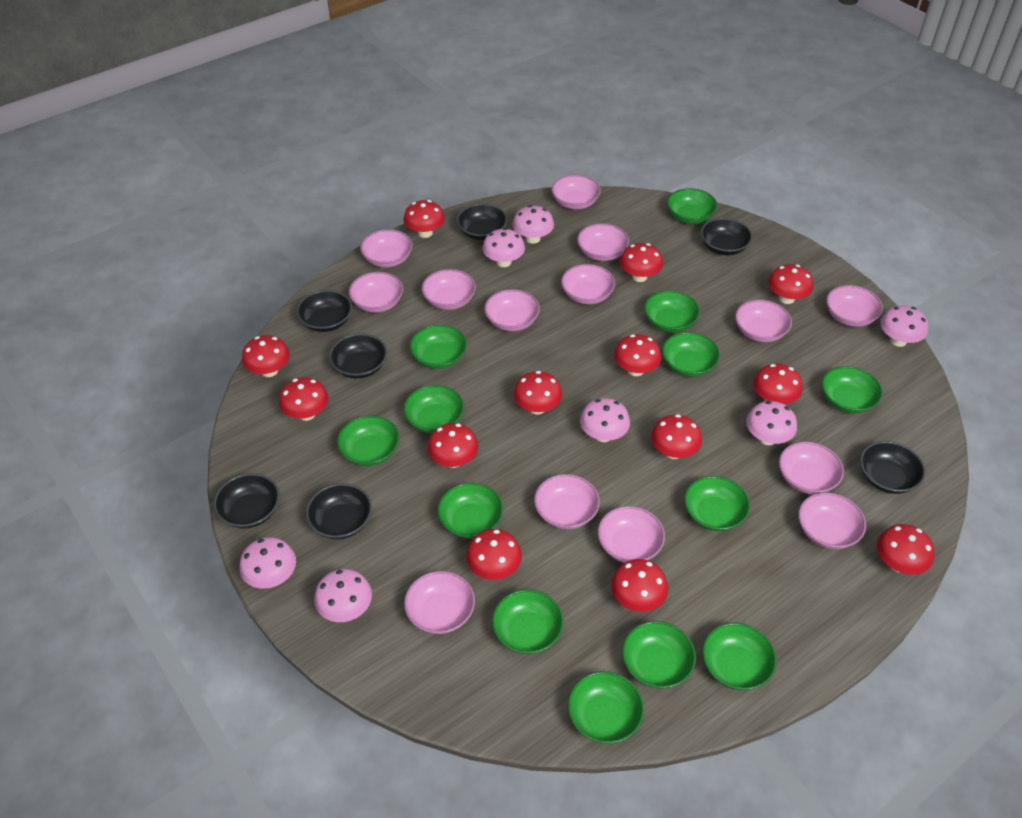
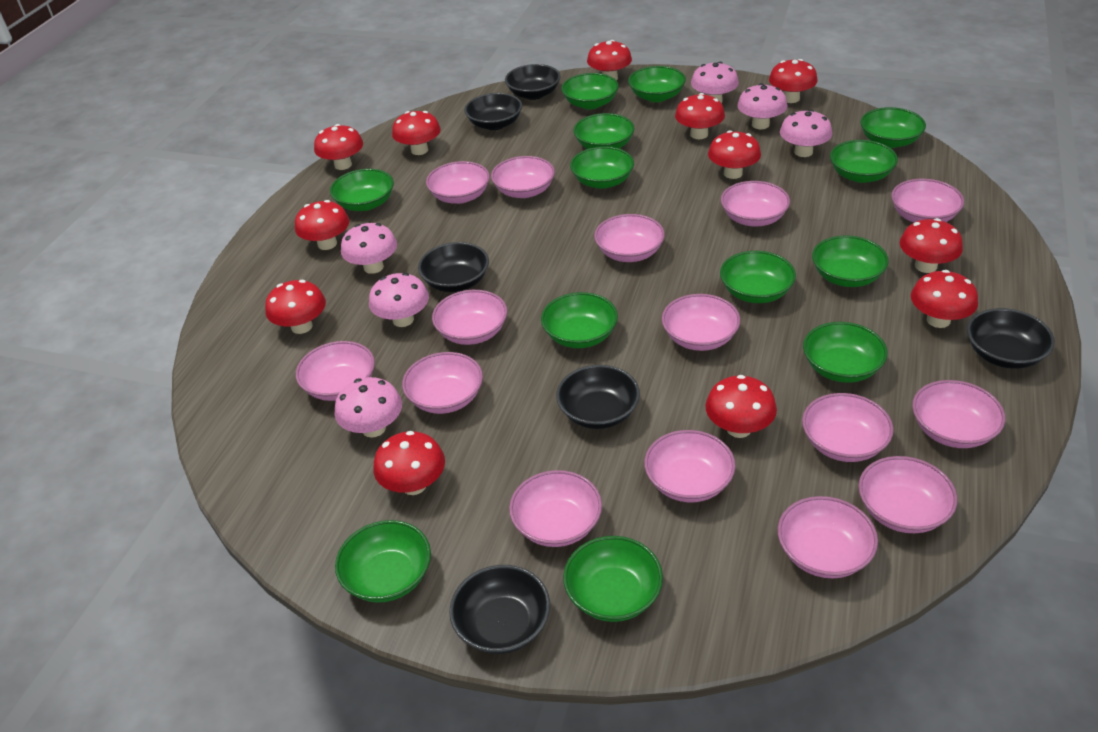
black bowl: [213,473,280,529] [296,290,352,332] [306,483,372,539] [329,334,387,379] [457,203,507,240] [700,218,753,255] [860,441,926,494] = 7 -> [418,242,489,292] [449,565,550,654] [464,93,522,130] [505,64,561,100] [556,365,640,429] [967,308,1055,369] = 6
pink bowl: [349,272,403,313] [360,229,413,268] [404,571,475,634] [422,269,476,310] [484,289,540,331] [534,474,600,529] [551,175,601,209] [561,264,615,304] [577,223,629,261] [598,506,665,563] [735,300,792,342] [779,442,844,494] [798,493,866,549] [826,285,883,327] = 14 -> [296,341,375,401] [402,352,483,414] [426,161,490,204] [432,290,507,345] [491,156,555,198] [509,470,602,547] [594,214,665,262] [644,430,736,502] [662,294,741,351] [721,181,790,227] [778,496,878,578] [802,393,894,462] [858,456,958,533] [891,179,964,223] [912,380,1005,448] = 15
pink mushroom: [240,537,296,589] [314,569,372,622] [482,228,525,267] [513,205,554,244] [580,398,630,442] [746,401,797,445] [881,306,928,347] = 7 -> [335,377,402,438] [341,223,397,274] [369,273,429,327] [691,62,739,103] [737,83,787,129] [780,109,832,157] = 6
red mushroom: [242,335,290,377] [279,377,329,421] [404,200,445,238] [427,423,479,468] [466,529,522,580] [514,371,562,414] [611,559,668,612] [614,334,661,376] [620,243,663,282] [651,414,702,459] [753,364,803,404] [768,264,813,304] [877,524,935,575] = 13 -> [265,280,326,334] [295,200,349,250] [314,124,363,170] [373,431,445,495] [392,111,441,155] [587,40,632,80] [675,93,725,139] [705,375,777,438] [708,130,761,179] [769,59,818,103] [900,218,963,273] [911,270,978,328] = 12

